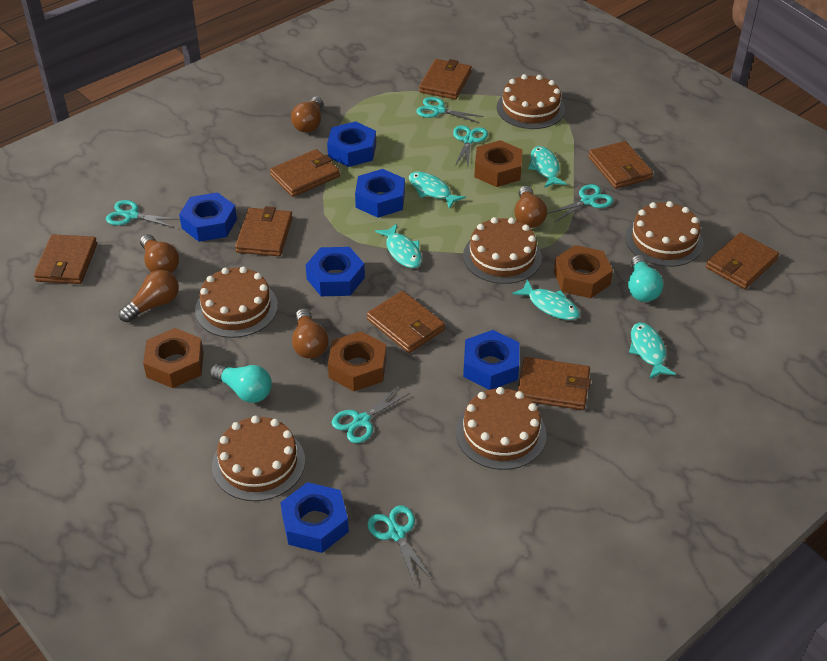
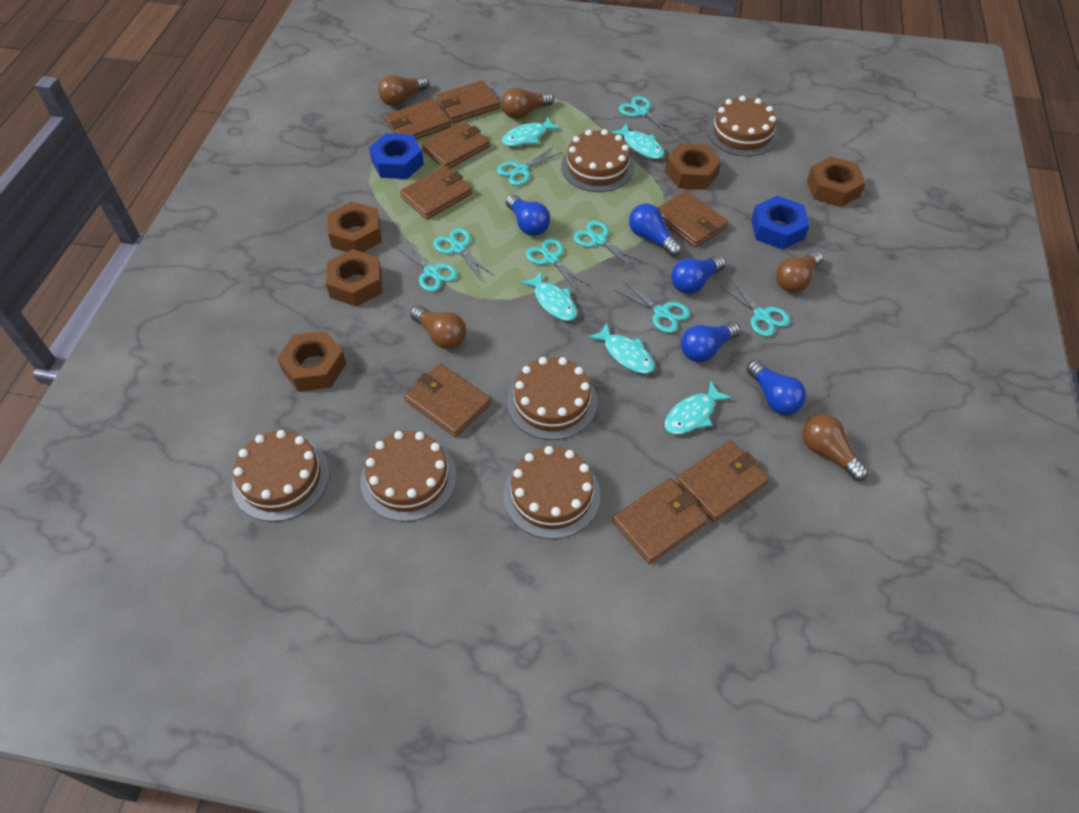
blue light bulb: none = 0 -> [506,194,550,236] [629,203,682,257] [671,255,726,294] [681,322,741,362] [747,360,806,415] = 5
blue nut: [179,192,237,242] [280,482,349,553] [306,247,365,296] [327,121,376,167] [355,169,405,218] [463,330,520,390] = 6 -> [369,133,424,179] [751,196,810,249] = 2
brown nut: [143,328,204,388] [328,331,386,391] [474,140,522,187] [554,245,613,298] = 4 -> [277,331,346,391] [326,249,382,307] [327,201,382,252] [665,143,721,190] [807,156,866,207] = 5
turquoise light bulb: [210,364,272,403] [628,255,663,302] = 2 -> none = 0
turquoise scissors: [106,200,180,228] [332,385,410,443] [368,506,432,585] [416,97,483,123] [453,125,488,167] [547,184,613,222] = 6 -> [396,240,458,292] [433,228,493,281] [497,146,562,186] [526,238,590,291] [573,221,643,269] [614,281,690,333] [619,96,679,135] [719,278,790,337] = 8

